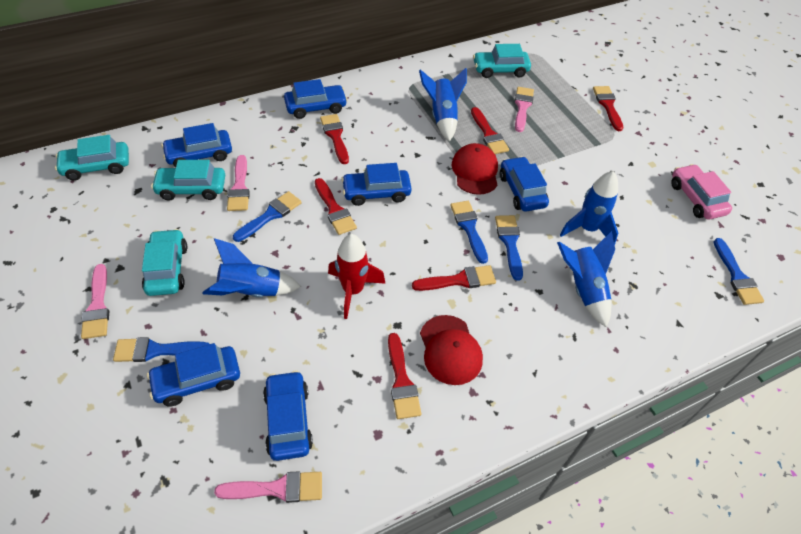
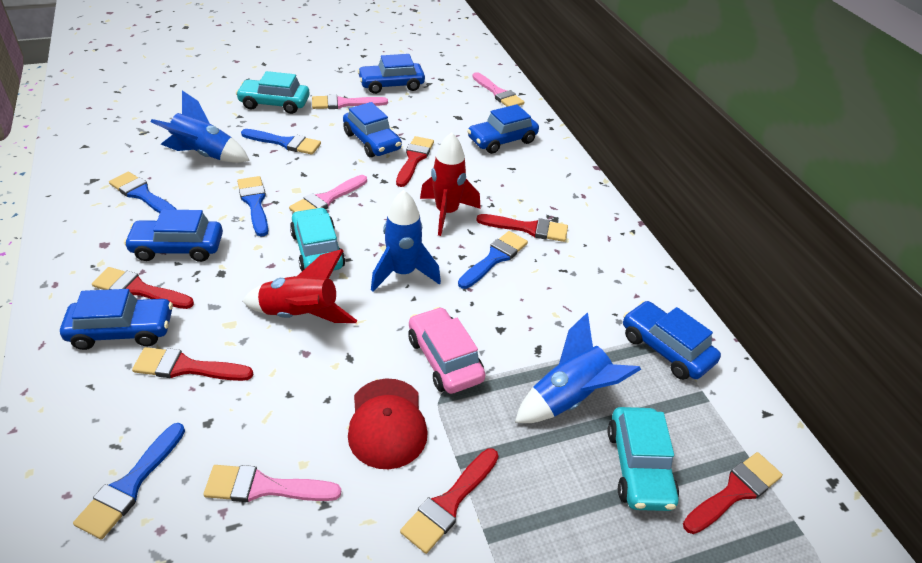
blue rocket: [203,238,301,298] [419,68,467,142] [557,231,615,327] [560,171,618,245] = 4 -> [151,90,250,163] [371,190,441,291] [515,312,641,423] = 3
red cap: [420,315,483,385] [452,143,498,195] = 2 -> [348,379,428,469] = 1
red rocket: [328,234,386,319] = 1 -> [242,249,358,323] [420,132,481,236] = 2
turquoise car: [55,135,129,181] [142,229,188,296] [151,160,225,200] [473,44,531,78] = 4 -> [236,71,310,114] [290,207,345,271] [607,407,679,511] = 3

